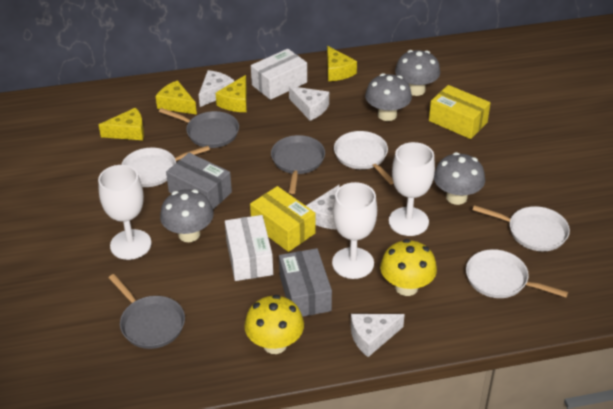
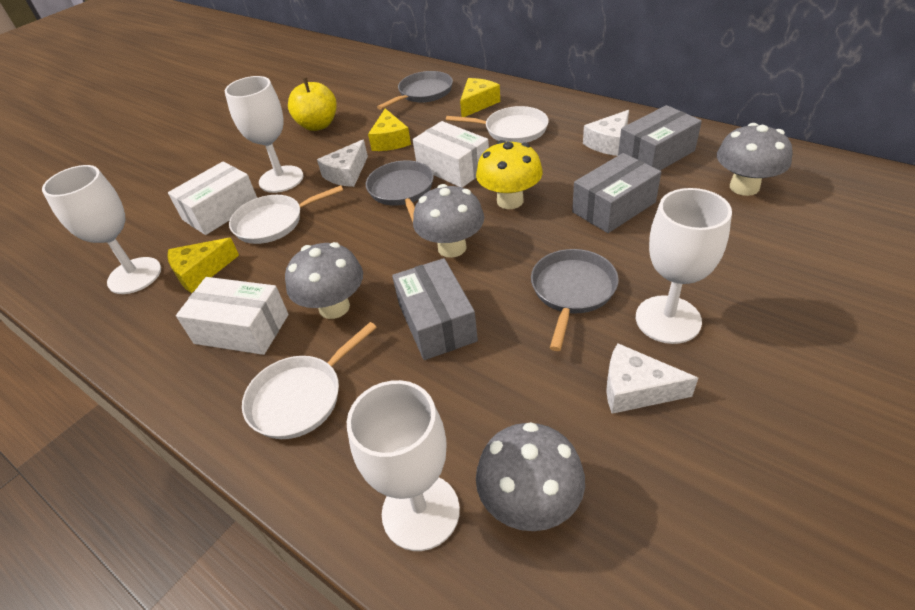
grey box: [166,153,232,209] [279,248,332,317] = 2 -> [392,258,478,360] [572,153,661,233] [618,105,702,170] = 3
white box: [225,215,273,281] [251,49,307,100] = 2 -> [168,162,257,235] [176,277,289,355] [413,121,489,188] = 3
white cheese: [199,70,234,107] [289,86,329,121] [306,184,340,230] [351,314,405,357] = 4 -> [317,140,368,187] [583,110,629,156] [606,343,698,414] = 3
white goblet: [98,165,152,260] [332,182,377,279] [389,142,435,236] = 3 -> [42,165,161,294] [225,76,303,193] [347,380,460,551] [636,188,732,344] = 4
white pan: [121,146,210,187] [334,131,394,185] [466,249,568,298] [473,205,570,251] = 4 -> [229,185,343,244] [242,322,377,439] [446,106,549,143] = 3
yellow apple: none = 0 -> [288,78,337,131] = 1
yellow box: [250,186,315,252] [429,85,491,139] = 2 -> none = 0
yellow cheese: [99,108,144,140] [156,80,197,115] [216,75,247,112] [327,46,357,81] = 4 -> [167,238,239,293] [368,109,411,151] [460,78,500,117] = 3
yellow mushroom: [244,295,304,354] [380,239,437,296] = 2 -> [476,140,543,209] = 1

